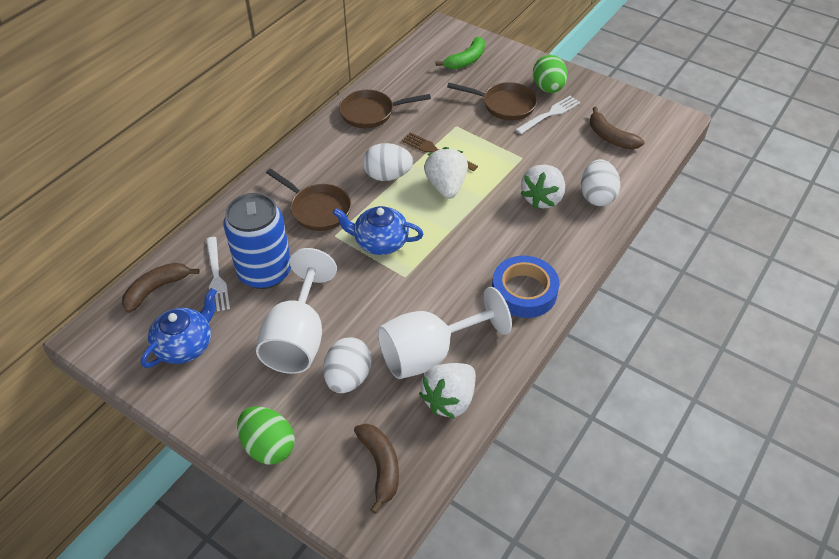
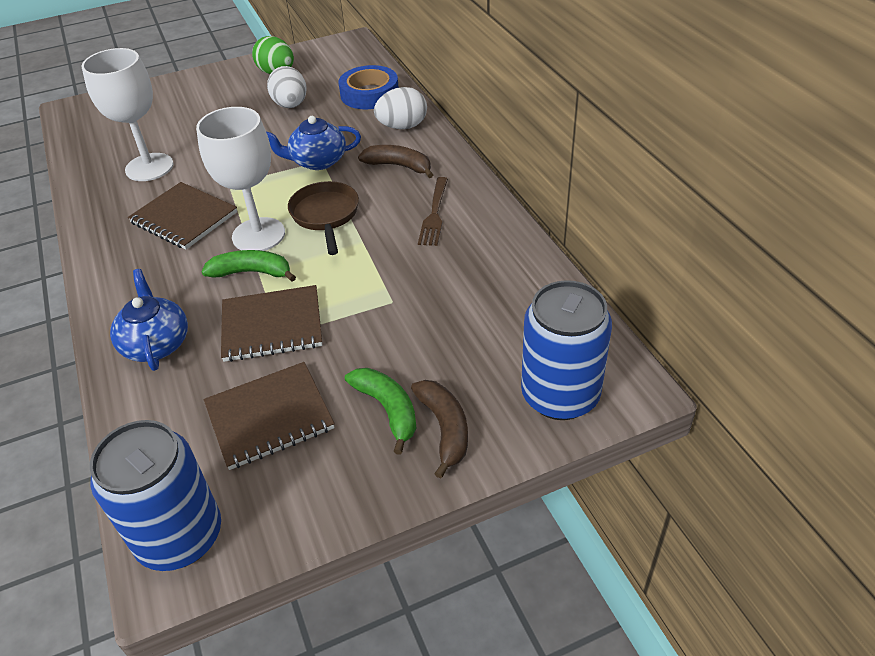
blue can: [223,193,291,289] = 1 -> [90,420,221,571] [521,280,612,420] = 2
brown banana: [122,263,200,313] [354,424,399,514] [590,107,644,149] = 3 -> [358,145,433,178] [411,380,468,479] = 2
brown notebook: none = 0 -> [128,182,237,249] [204,362,334,470] [221,285,322,362] = 3
brown pan: [266,168,351,231] [339,90,431,128] [447,82,537,120] = 3 -> [288,181,359,255] = 1
green banana: [436,37,485,70] = 1 -> [201,250,296,282] [345,368,416,455] = 2
green egg: [237,406,295,465] [533,55,567,93] = 2 -> [252,36,294,74] = 1
white egg: [323,337,372,393] [363,143,413,181] [581,159,620,206] = 3 -> [267,66,307,108] [374,87,427,129] = 2
white fork: [206,237,230,311] [515,96,581,134] = 2 -> none = 0
white strawberry: [419,363,476,419] [424,147,468,199] [520,165,565,209] = 3 -> none = 0

